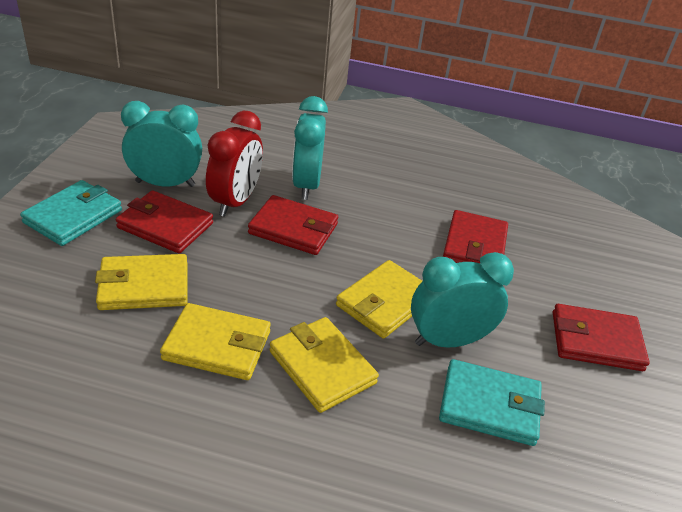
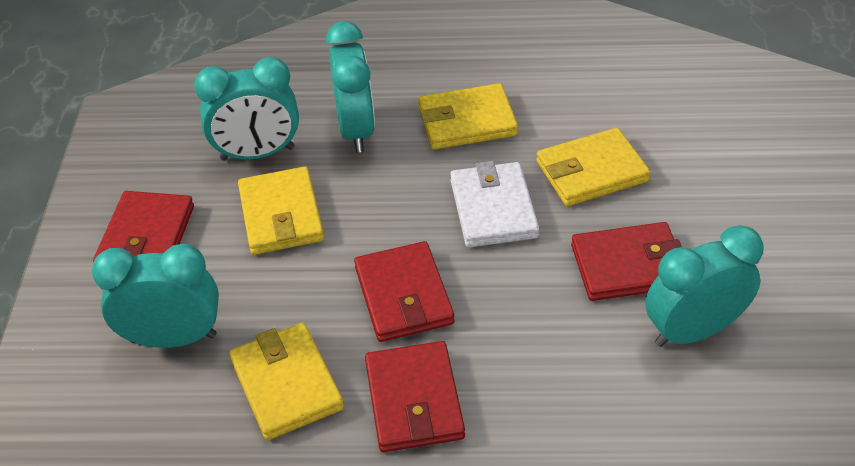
red clock: [206,111,263,217] = 1 -> none = 0
turquoise clock: [121,101,202,187] [292,96,328,200] [411,252,514,348] = 3 -> [92,244,219,348] [194,57,299,161] [326,21,375,152] [645,225,764,347] = 4
turquoise wallet: [20,180,122,246] [439,359,545,446] = 2 -> none = 0
white wallet: none = 0 -> [450,161,539,247] = 1

